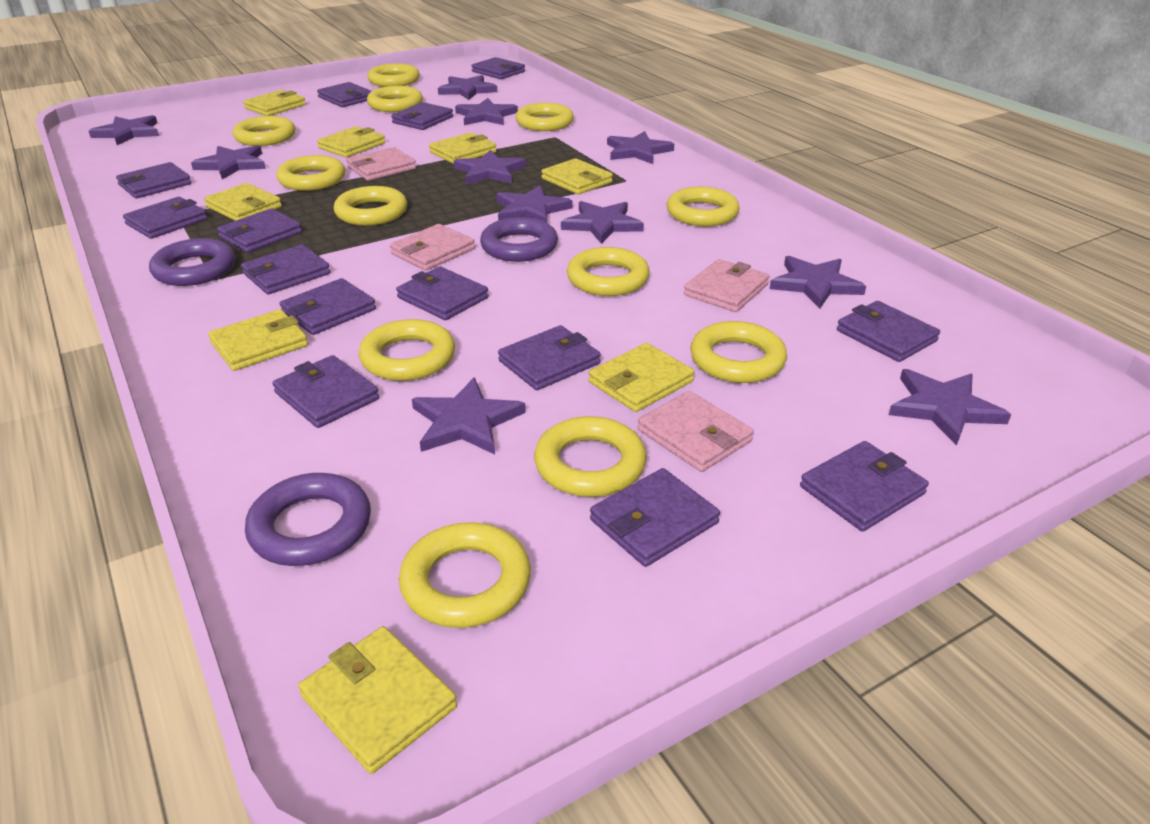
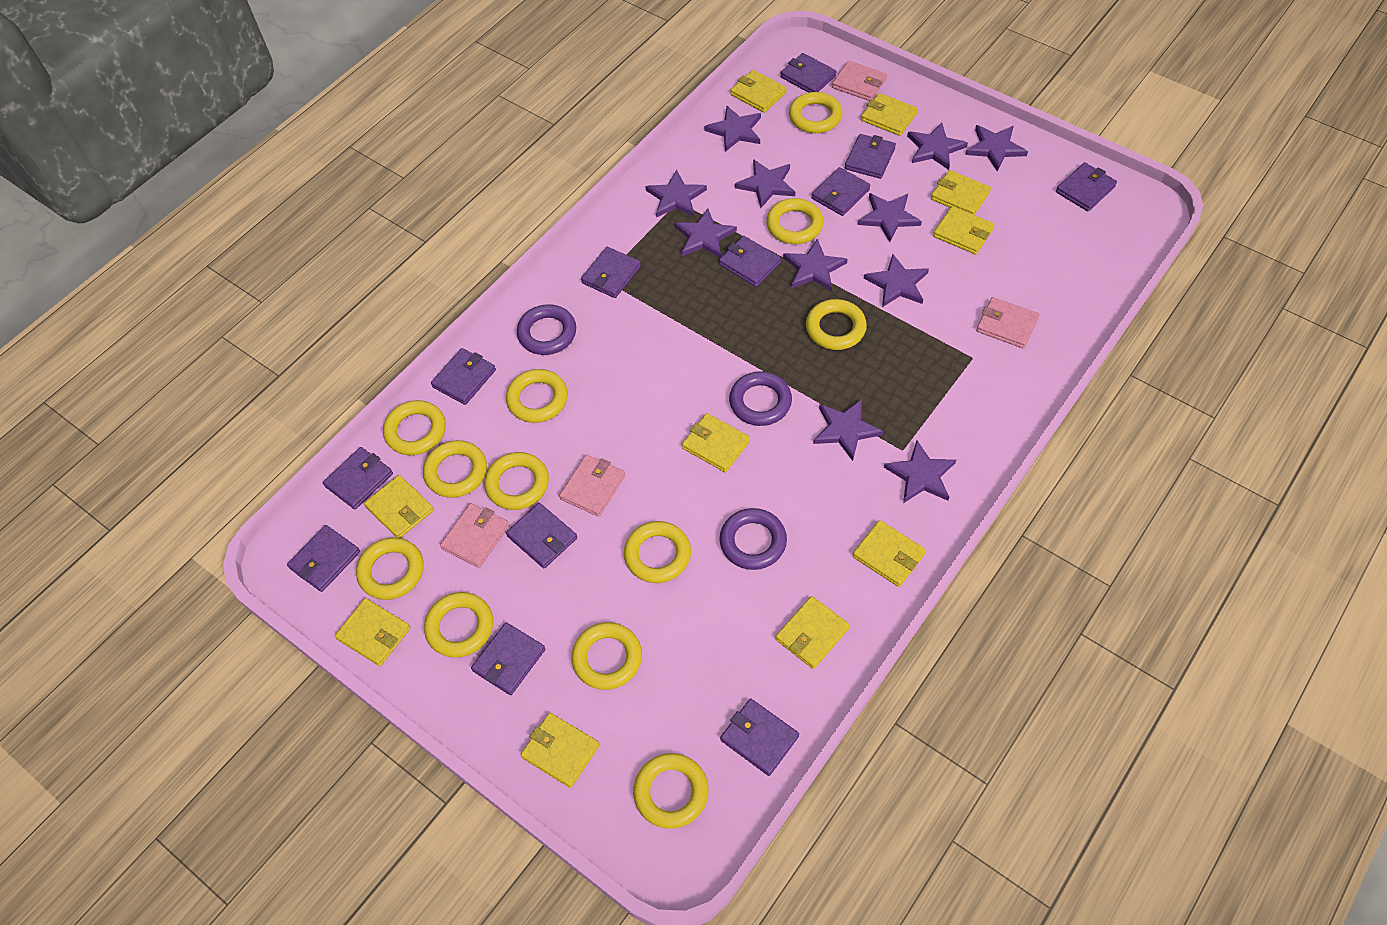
purple wallet: [116,162,191,199] [123,197,207,239] [217,209,302,253] [241,244,330,294] [272,355,379,428] [280,278,376,335] [317,82,371,107] [391,102,453,130] [396,266,489,320] [471,57,525,79] [498,325,601,390] [590,468,720,567] [800,441,929,532] [837,301,940,362] = 14 -> [287,525,360,592] [323,447,393,510] [431,348,496,405] [471,622,545,695] [506,503,577,569] [581,247,641,298] [719,236,781,287] [720,699,799,776] [780,53,837,93] [811,167,871,216] [845,134,896,179] [1056,162,1117,212] = 12
yellow wallet: [204,183,282,221] [208,309,308,371] [243,90,306,116] [298,626,457,774] [317,126,385,158] [429,132,497,164] [541,158,613,194] [588,343,695,412] = 8 -> [335,598,410,666] [364,475,434,538] [521,713,600,788] [682,413,750,473] [730,70,787,113] [775,596,850,669] [853,520,926,587] [861,93,918,136] [931,170,991,215] [933,206,995,255] = 10

